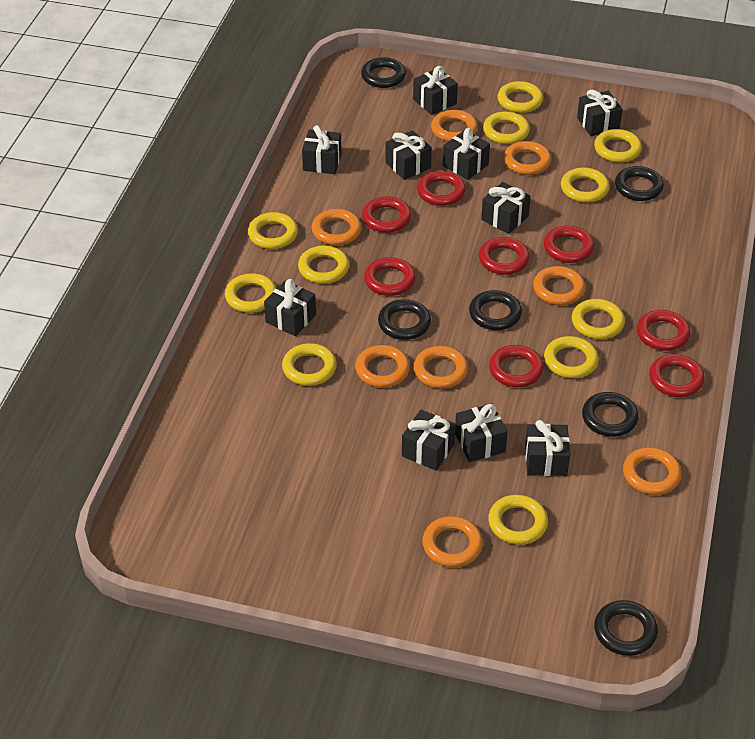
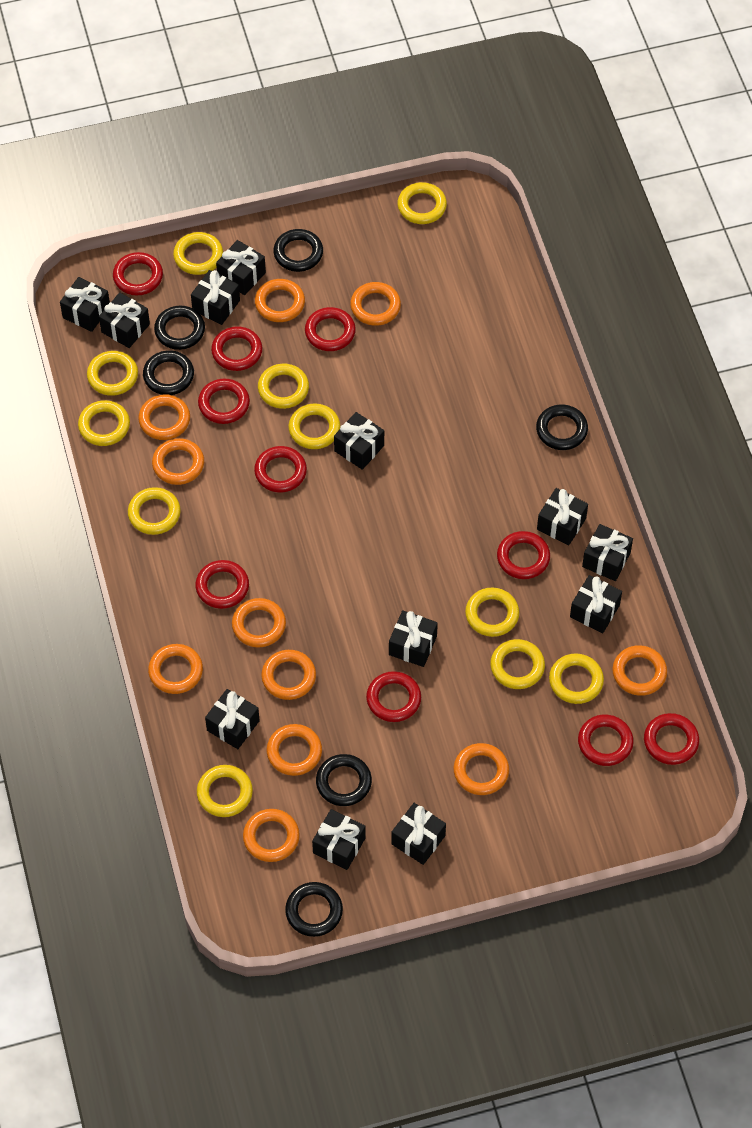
black gift: [264,279,316,336] [302,125,342,174] [385,130,432,180] [402,410,456,471] [413,66,458,115] [443,128,490,180] [455,404,508,462] [481,182,531,234] [525,420,570,476] [577,90,622,136] = 10 -> [60,277,110,332] [99,292,150,348] [191,270,240,325] [205,689,260,749] [216,240,266,295] [312,809,365,870] [334,412,384,470] [389,610,438,667] [391,803,446,865] [537,488,588,545] [570,575,622,634] [582,524,633,581] = 12
orange ring: [312,209,362,246] [355,345,410,388] [414,346,468,388] [422,516,483,567] [431,110,478,142] [504,141,551,175] [533,266,585,305] [623,447,682,495] = 8 -> [138,394,190,440] [148,644,203,694] [152,438,204,485] [232,598,286,648] [243,809,300,862] [255,279,305,322] [261,650,316,700] [267,724,322,776] [350,282,401,326] [453,743,509,795] [612,645,667,696] = 11
red ring: [362,197,411,233] [364,257,416,296] [417,171,466,206] [479,237,530,275] [489,345,544,387] [544,226,594,263] [637,310,691,351] [649,354,705,397] = 8 -> [113,252,163,295] [195,560,249,609] [198,379,250,424] [211,326,262,371] [254,446,307,493] [305,307,356,351] [366,671,421,722] [497,531,550,579] [578,715,634,766] [644,713,699,765] = 10

